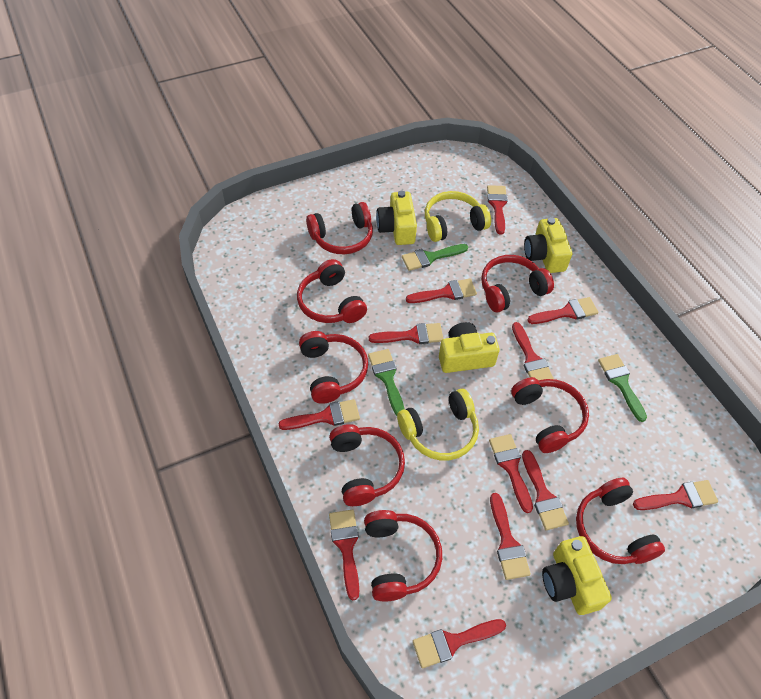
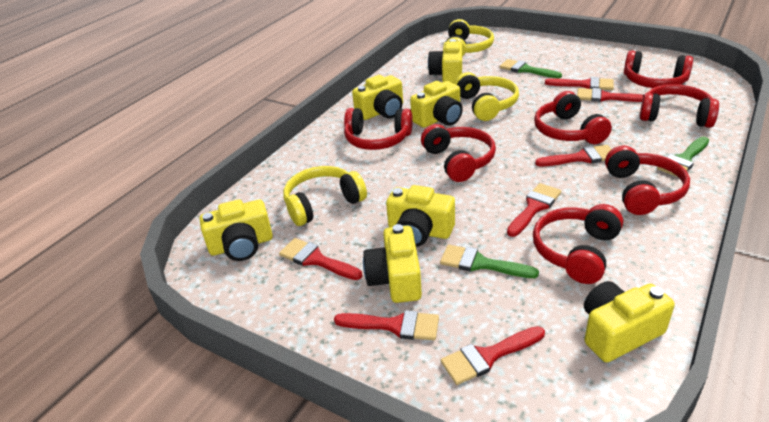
red brush: [278,399,360,430] [329,510,359,601] [369,323,443,344] [406,279,477,303] [413,619,506,668] [487,185,508,235] [489,434,533,513] [490,493,531,580] [512,322,554,380] [522,450,569,530] [527,297,598,324] [633,480,718,510] = 12 -> [279,238,362,280] [334,310,439,340] [441,326,545,385] [507,183,562,237] [535,145,612,166] [545,77,614,90] [577,88,644,102] = 7
red headphones: [297,259,367,323] [299,331,368,404] [306,202,373,254] [329,424,405,506] [364,510,442,602] [481,255,554,312] [511,377,589,453] [576,478,665,564] = 8 -> [344,108,413,150] [421,124,496,182] [533,204,623,284] [534,91,612,144] [605,146,690,215] [624,50,693,88] [640,84,719,128] = 7
yellow camera: [376,191,417,245] [439,322,500,373] [524,217,572,273] [542,536,612,615] = 4 -> [199,199,273,261] [352,75,403,120] [363,224,422,303] [386,185,455,247] [410,81,463,128] [428,39,462,83] [584,281,675,362] = 7
yellow headphones: [397,389,479,460] [425,191,491,242] = 2 -> [283,166,367,226] [446,19,494,57] [454,72,519,121] = 3

